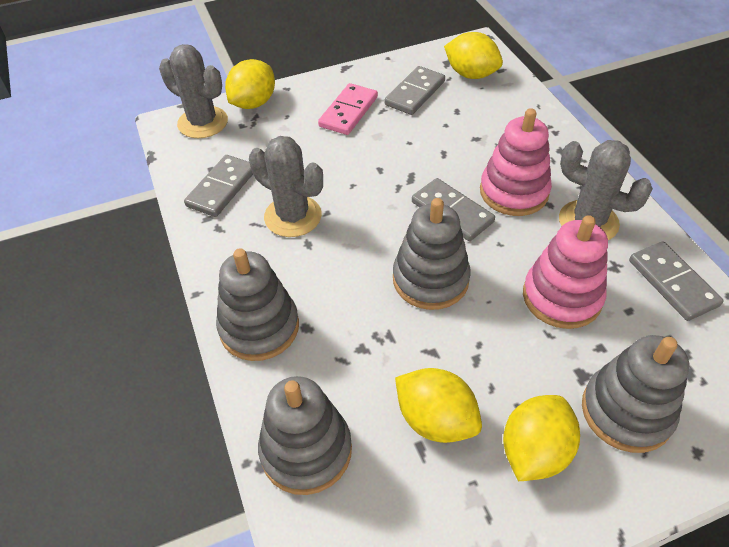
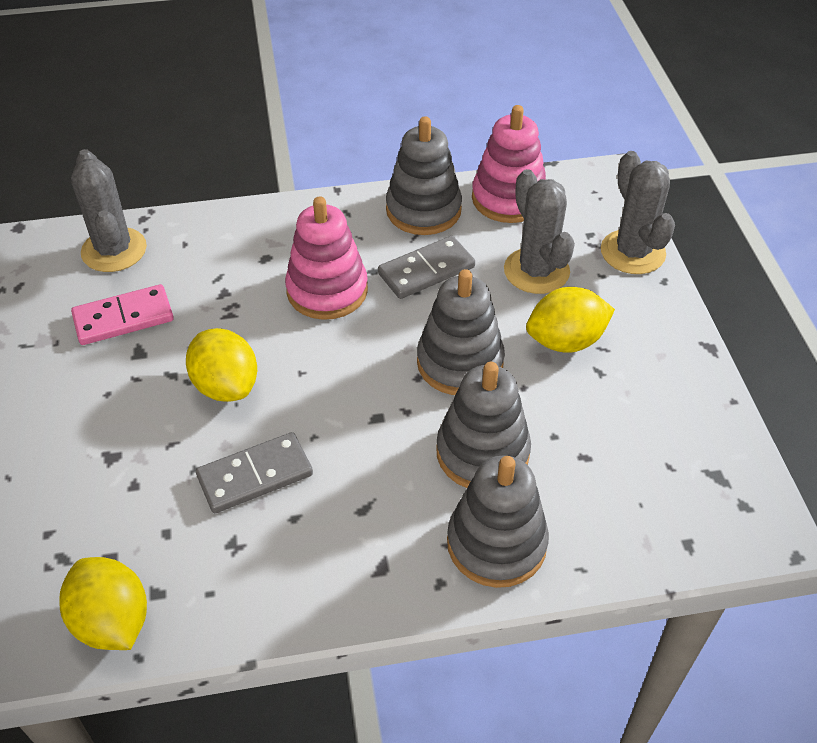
grey domino: [184,155,253,217] [385,66,445,115] [412,178,495,241] [629,241,724,321] = 4 -> [196,432,313,513] [378,236,475,299] = 2
yellow lemon: [225,59,275,109] [395,368,482,443] [444,32,503,79] [503,395,580,481] = 4 -> [59,557,147,650] [186,328,257,402] [526,287,615,353] = 3

